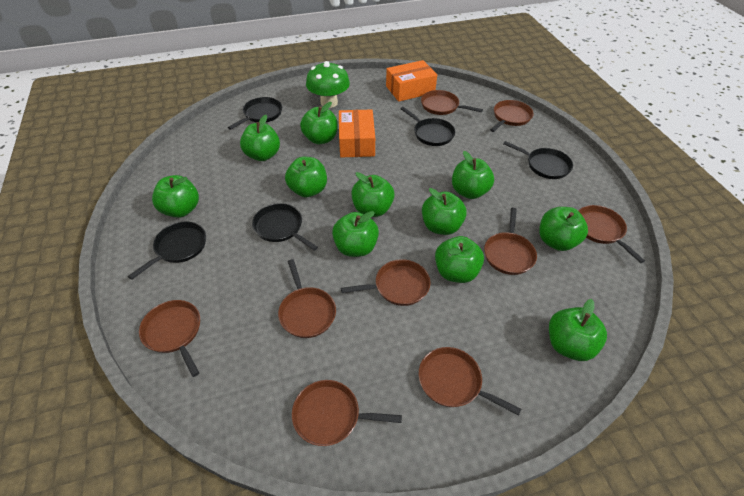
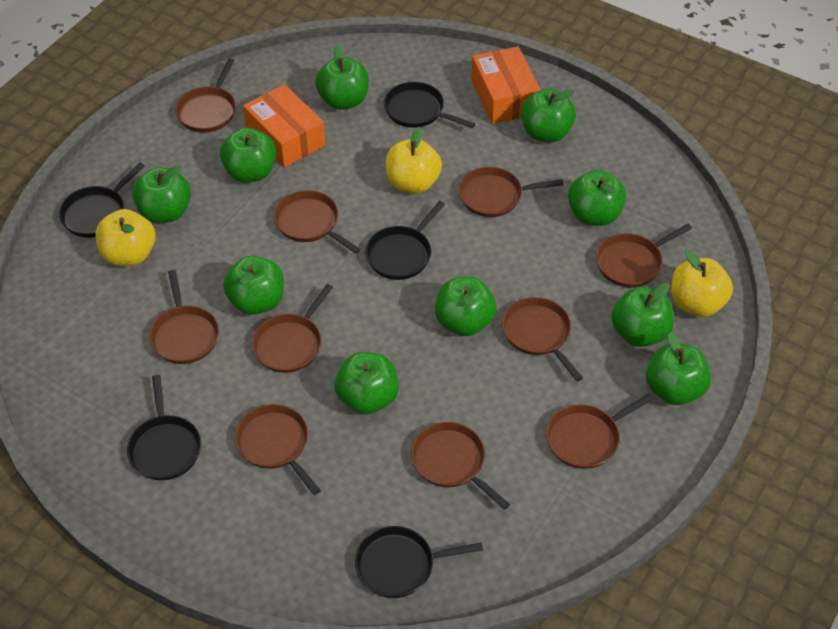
brown pan: [139,300,200,377] [278,259,336,338] [292,380,402,446] [341,259,431,306] [418,347,521,416] [421,90,483,115] [484,208,537,275] [490,100,534,132] [578,205,645,263] = 9 -> [149,270,219,364] [175,59,236,132] [235,404,321,495] [252,284,333,373] [274,190,361,254] [411,422,510,510] [458,167,563,217] [502,297,583,382] [546,394,653,469] [596,224,692,288] = 10
green apple: [152,175,199,218] [240,115,280,161] [285,157,327,197] [300,102,337,144] [332,211,379,257] [351,172,395,217] [422,188,467,235] [435,236,484,283] [452,151,494,199] [539,207,588,251] [549,299,607,361] = 11 -> [132,165,191,223] [220,128,277,182] [223,256,284,315] [315,45,369,110] [334,352,399,414] [435,277,496,336] [521,89,576,142] [568,170,626,226] [611,283,674,347] [646,332,711,405] = 10
green mushroom: [306,61,350,108] = 1 -> none = 0
yellow apple: none = 0 -> [95,209,156,266] [386,127,442,194] [671,251,733,317] = 3

